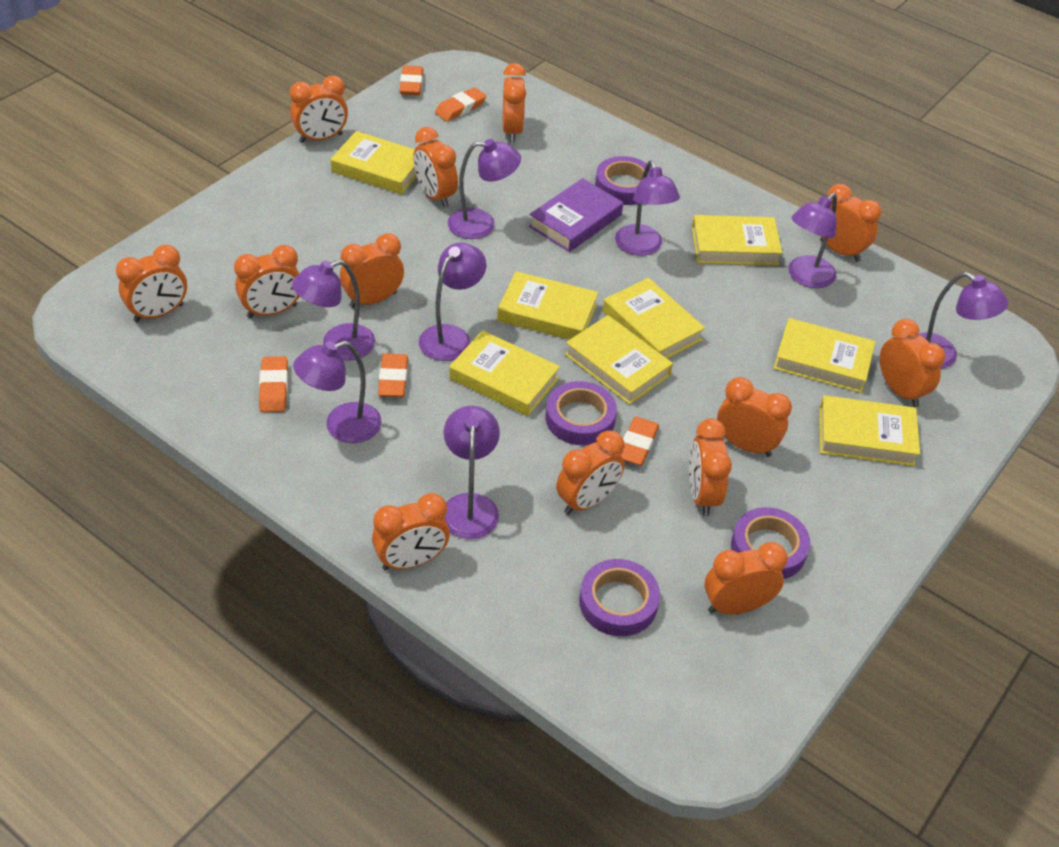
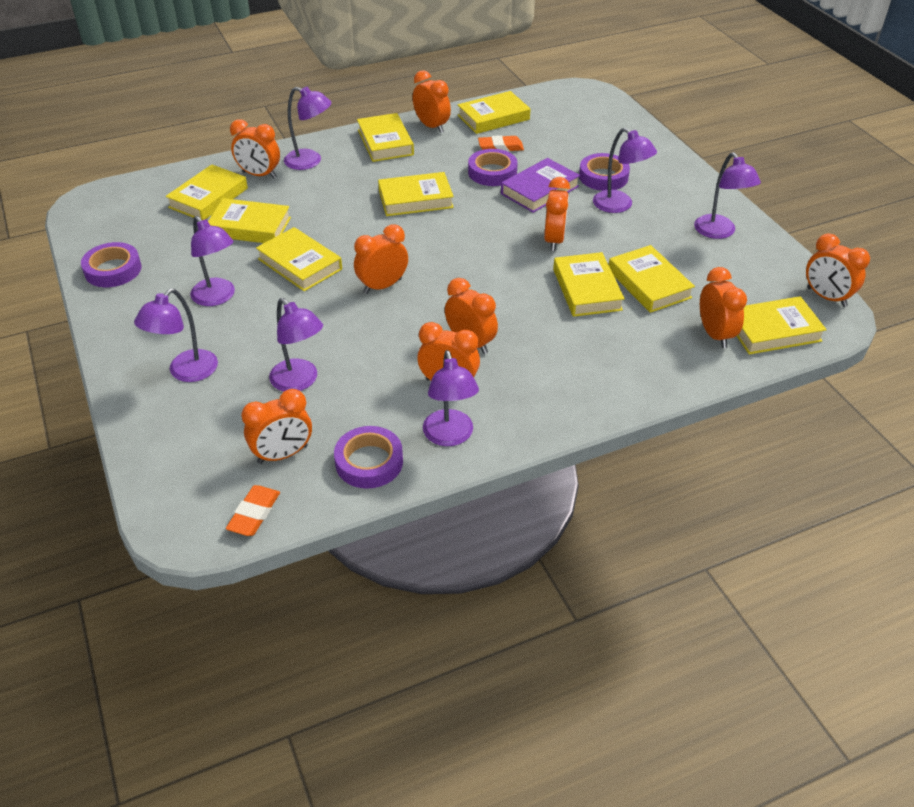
orange clock: [116,245,187,322] [234,245,299,318] [290,76,348,143] [340,233,404,308] [372,493,450,570] [413,127,458,208] [502,63,526,143] [556,430,625,515] [689,419,732,516] [705,542,788,614] [717,377,792,457] [820,184,881,262] [880,319,945,407] = 13 -> [230,119,280,178] [241,389,312,464] [354,224,408,294] [413,70,451,133] [417,322,480,381] [445,278,498,354] [544,177,570,251] [700,267,747,348] [806,233,870,307] = 9
orange eraser: [259,356,288,412] [378,354,408,397] [400,66,423,95] [435,87,486,122] [620,417,659,466] = 5 -> [226,485,280,536] [478,135,524,152] = 2
purple lamp: [292,260,375,361] [293,341,382,443] [419,243,486,361] [443,406,500,539] [447,139,521,239] [615,161,680,256] [789,193,837,288] [918,272,1008,369] = 8 -> [134,288,218,382] [190,216,235,306] [269,298,323,392] [284,87,331,170] [423,350,479,446] [593,128,657,213] [694,152,761,239] = 7
yellow book: [331,131,417,195] [449,330,560,416] [497,271,598,340] [565,315,673,405] [603,278,705,359] [692,215,782,266] [773,318,876,393] [819,395,920,466] = 8 -> [165,164,248,220] [208,198,291,243] [256,227,342,291] [357,113,414,162] [378,172,454,216] [458,91,530,134] [553,252,625,317] [609,245,695,313] [737,296,827,354] = 9

